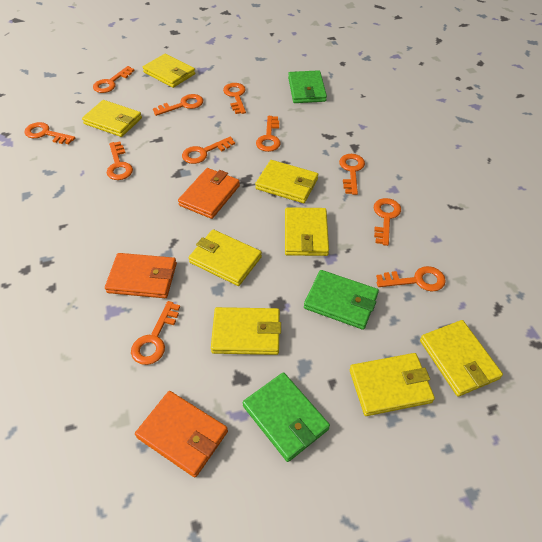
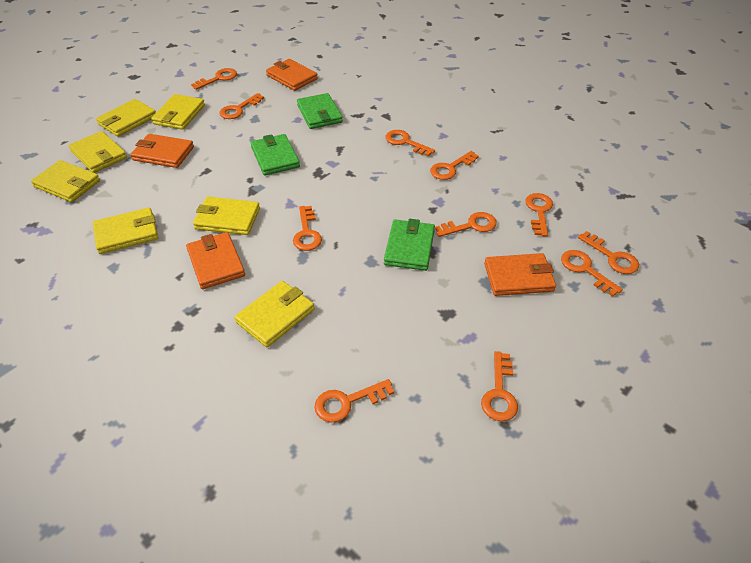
orange wallet: [105,253,177,298] [135,391,228,477] [178,168,240,219] = 3 -> [131,134,194,168] [186,232,245,289] [266,59,318,91] [484,253,556,296] = 4
yellow wallet: [82,100,142,137] [143,54,195,88] [189,229,262,286] [211,307,281,355] [255,160,318,203] [285,207,329,256] [350,353,435,416] [420,320,503,397] = 8 -> [31,160,100,202] [68,131,127,173] [93,207,158,254] [96,99,156,137] [151,94,205,130] [193,197,260,235] [234,281,315,347] = 7

